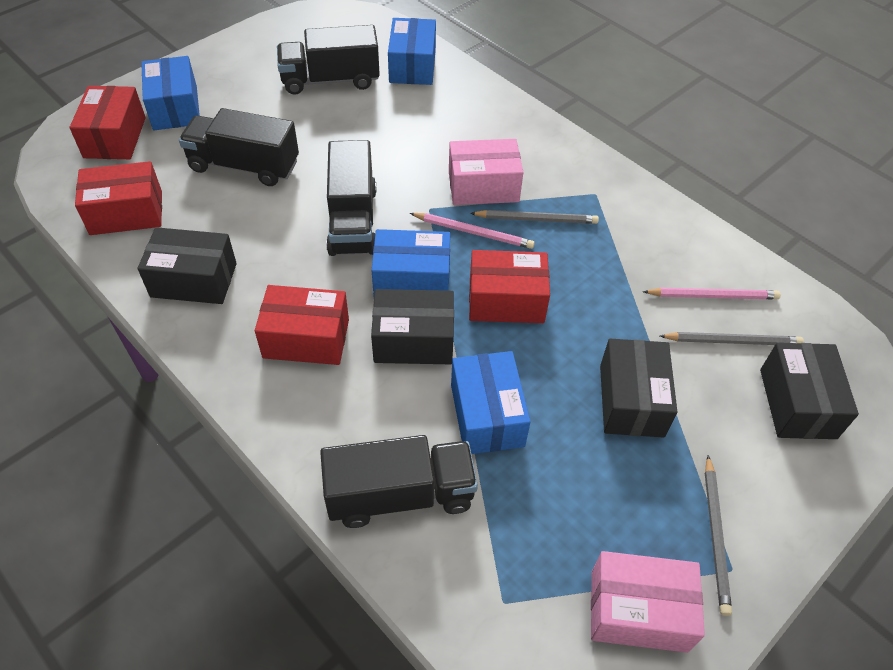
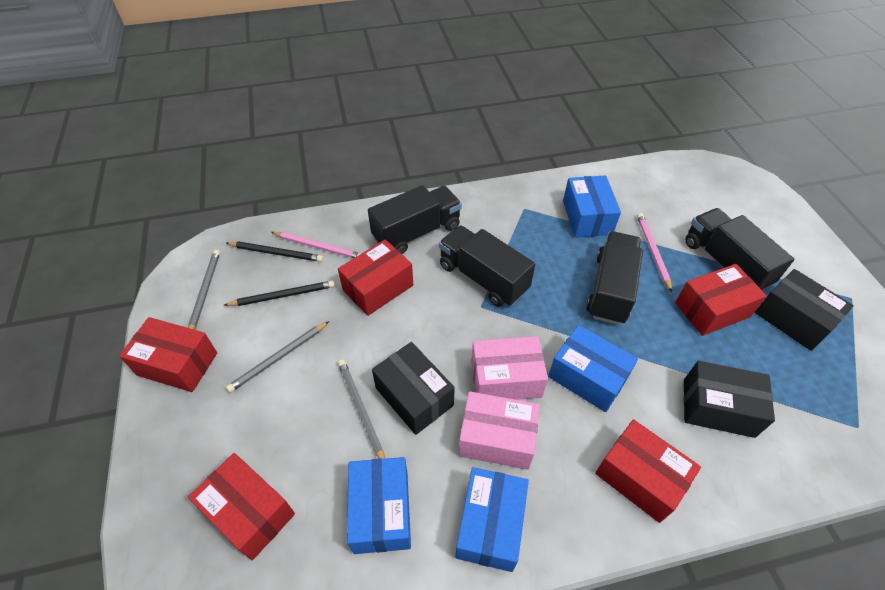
black box: [138,227,237,304] [371,289,454,364] [600,339,677,438] [760,343,859,439] = 4 -> [372,342,455,435] [684,361,775,438] [755,269,854,351] = 3
black pencil: none = 0 -> [224,281,335,306] [226,241,323,262] = 2
red box: [70,86,146,159] [75,161,162,235] [255,285,349,365] [469,250,550,323] = 4 -> [119,317,217,392] [188,453,295,560] [338,239,413,316] [595,419,701,523] [675,264,767,336] = 5

